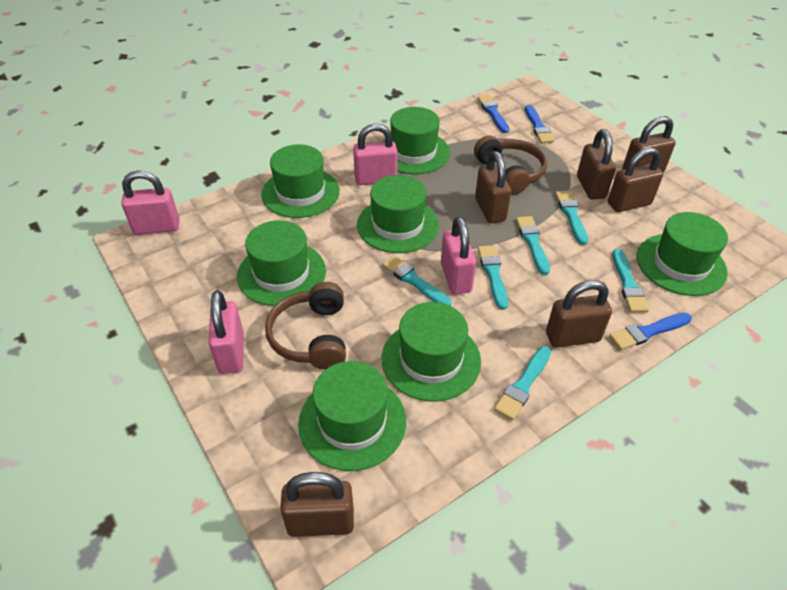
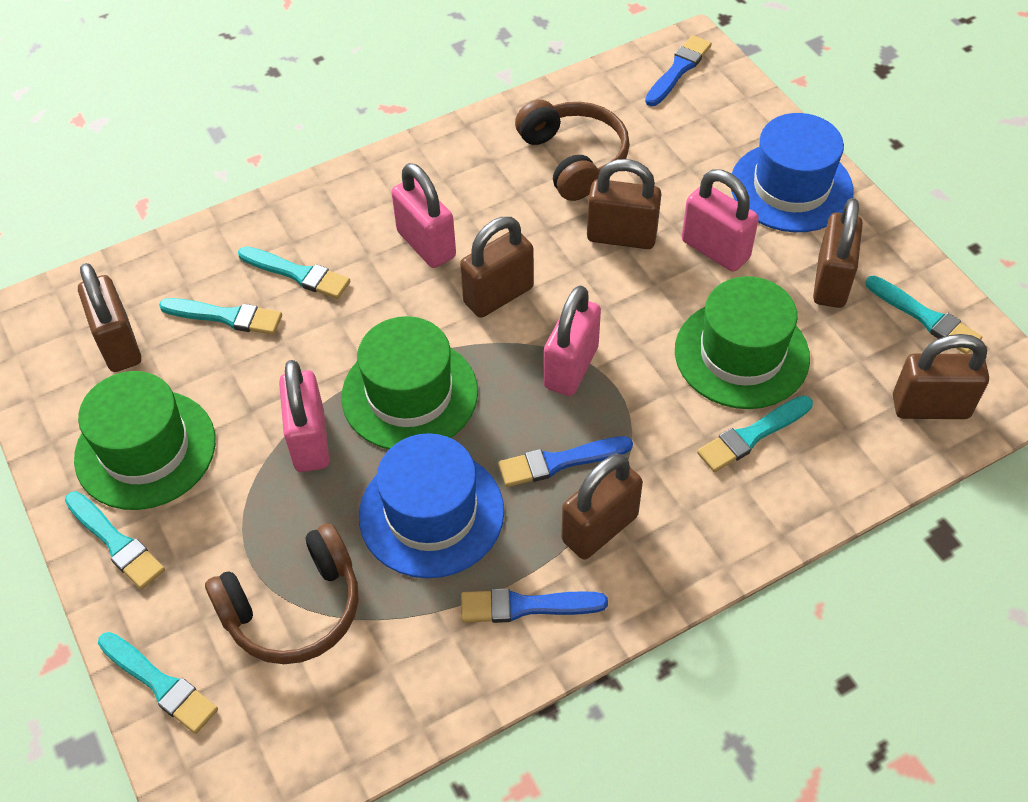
blue hat: none = 0 -> [359,433,504,578] [731,113,854,232] = 2
green hat: [237,220,326,306] [261,144,340,218] [298,361,406,471] [357,175,439,253] [382,107,450,174] [382,302,481,402] [637,212,728,296] = 7 -> [74,371,216,510] [342,316,478,450] [675,276,810,409] = 3

